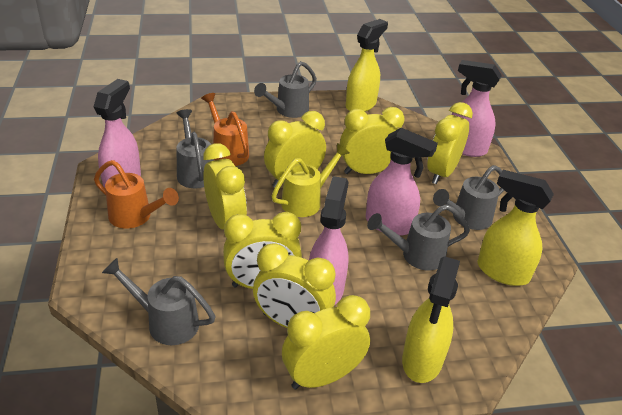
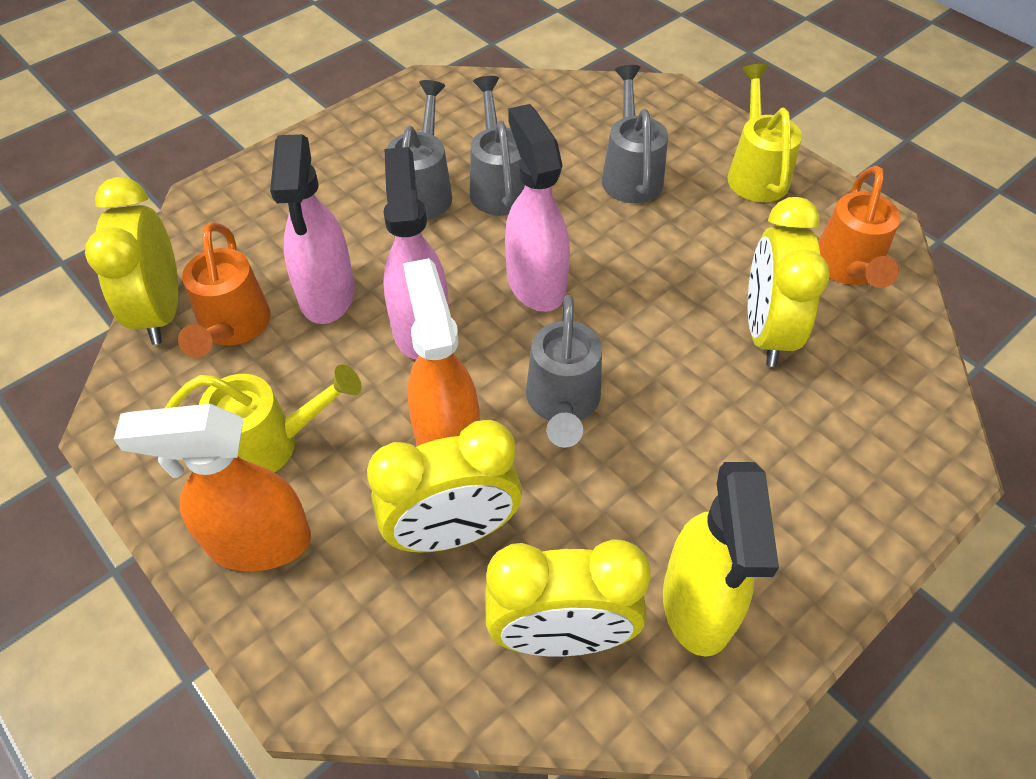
grey watering can: [102,258,215,345] [176,109,213,188] [254,61,317,118] [367,204,470,271] [433,165,504,230] = 5 -> [386,80,452,220] [470,76,525,216] [526,295,602,448] [602,65,668,203] = 4
orange spray bottle: none = 0 -> [114,404,311,571] [403,258,480,446] = 2
pink spray bottle: [93,79,141,188] [309,176,349,305] [366,128,438,236] [451,60,502,157] = 4 -> [270,134,355,324] [383,147,449,360] [505,104,570,312] = 3
yellow clock: [203,143,247,229] [223,212,302,289] [253,243,336,328] [264,111,326,188] [282,295,370,390] [340,107,405,174] [427,102,473,184] = 7 -> [85,177,178,345] [367,420,522,553] [485,540,651,656] [748,197,830,367] = 4
yellow spray bottle: [346,19,388,112] [402,256,460,383] [477,170,554,286] = 3 -> [663,462,779,657] = 1
yellow watering can: [271,143,350,217] = 1 -> [165,364,362,472] [727,64,802,202] = 2

